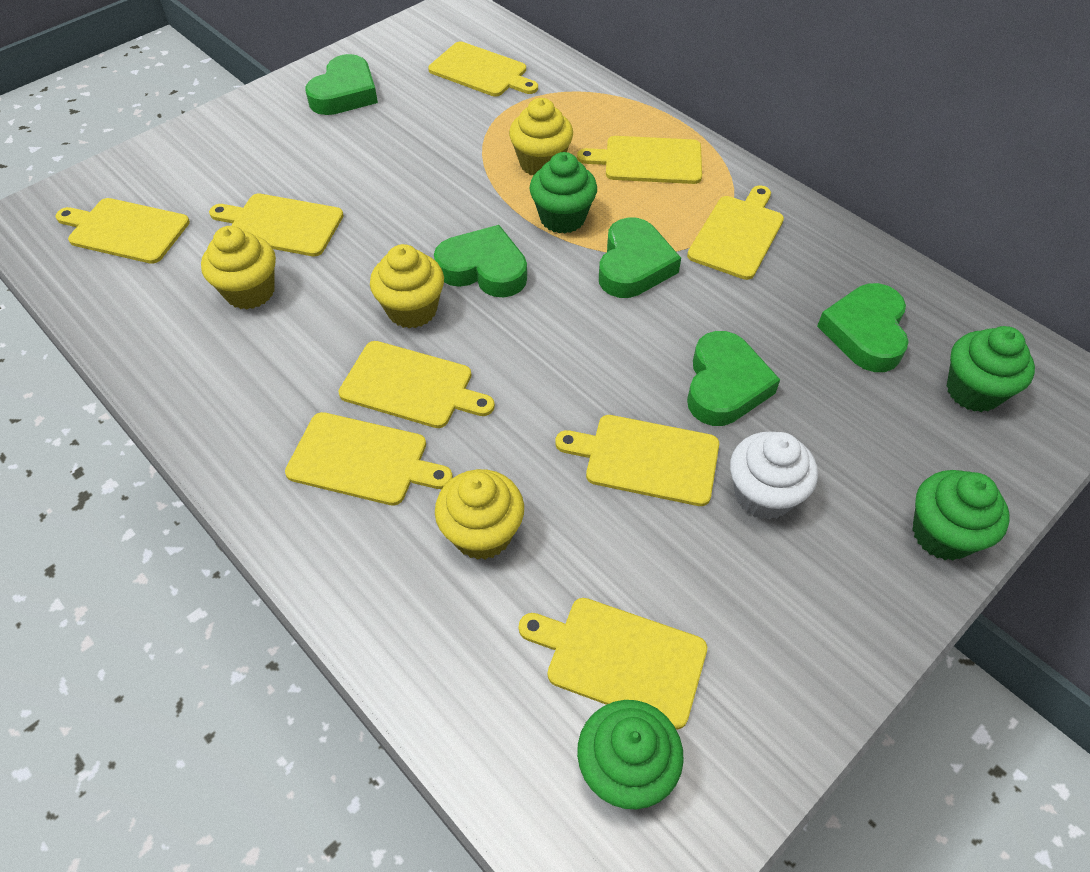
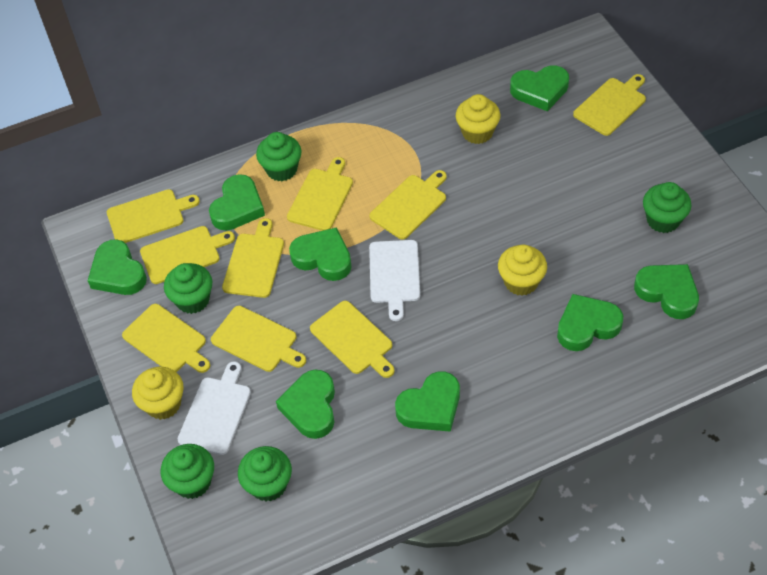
green cupcake: [530,152,597,233] [577,700,684,810] [912,470,1010,561] [946,326,1035,412] = 4 -> [161,444,214,499] [164,263,212,314] [238,446,292,501] [256,132,301,181] [643,182,691,233] = 5
green heart: [305,54,378,115] [434,225,527,297] [599,217,681,298] [687,331,780,426] [817,283,909,372] = 5 -> [88,239,147,295] [209,174,265,231] [276,369,335,439] [289,227,352,281] [395,371,460,432] [510,66,569,111] [557,294,623,351] [634,264,699,319] = 8
white cupcake: [730,432,818,520] = 1 -> none = 0
white cutting board: none = 0 -> [178,361,251,455] [369,240,420,321] = 2
yellow cupcake: [201,226,276,310] [370,244,444,328] [435,469,524,560] [509,98,573,176] = 4 -> [132,367,184,420] [456,94,501,144] [498,244,547,296] = 3

